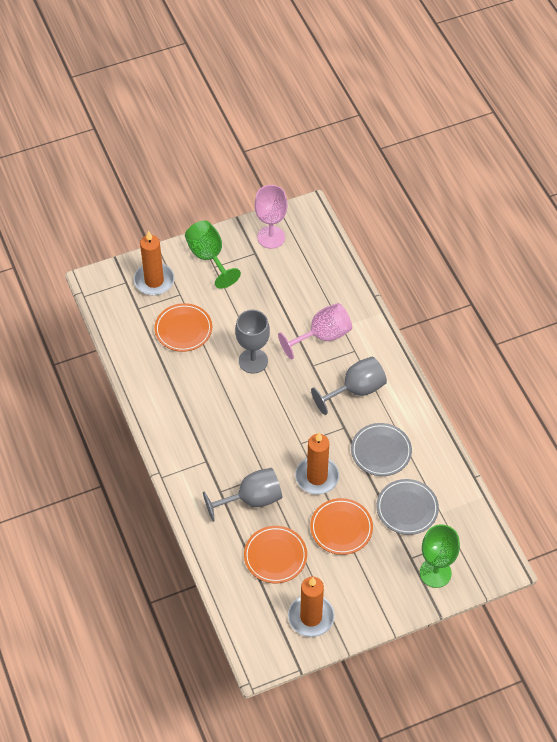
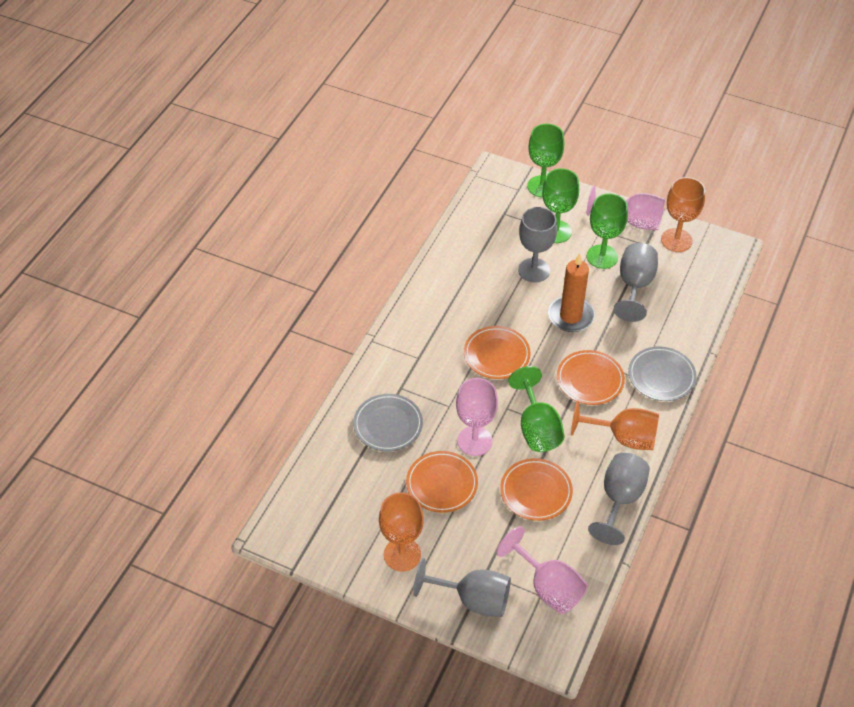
green goblet: [185,220,241,289] [420,524,460,588] = 2 -> [508,366,565,452] [527,124,564,197] [542,168,579,243] [587,193,628,269] = 4
grey goblet: [203,468,282,522] [235,310,270,374] [311,356,387,415] = 3 -> [413,558,511,617] [518,207,557,283] [588,453,650,545] [614,243,658,322] = 4
orange candle: [134,231,174,295] [288,577,335,637] [295,433,339,494] = 3 -> [548,253,595,332] = 1
orange goblet: none = 0 -> [379,492,424,572] [571,401,659,450] [661,177,705,252] = 3
orange plate: [154,303,212,352] [244,526,307,584] [310,498,373,555] = 3 -> [406,451,478,513] [464,326,530,379] [500,458,573,521] [557,350,625,405] = 4
pink goblet: [255,185,288,249] [278,303,352,359] = 2 -> [456,378,498,456] [496,526,588,614] [587,185,665,230] = 3

